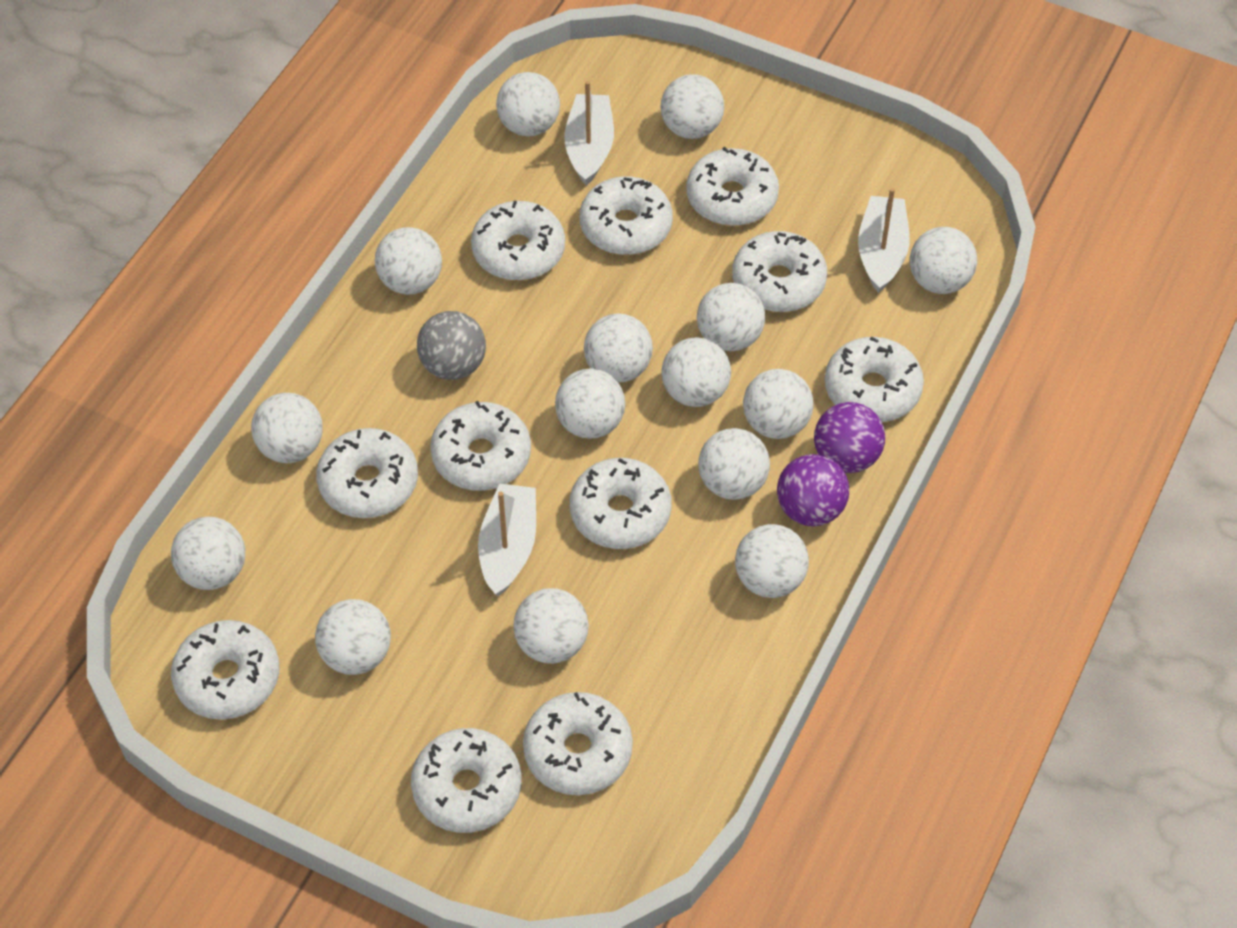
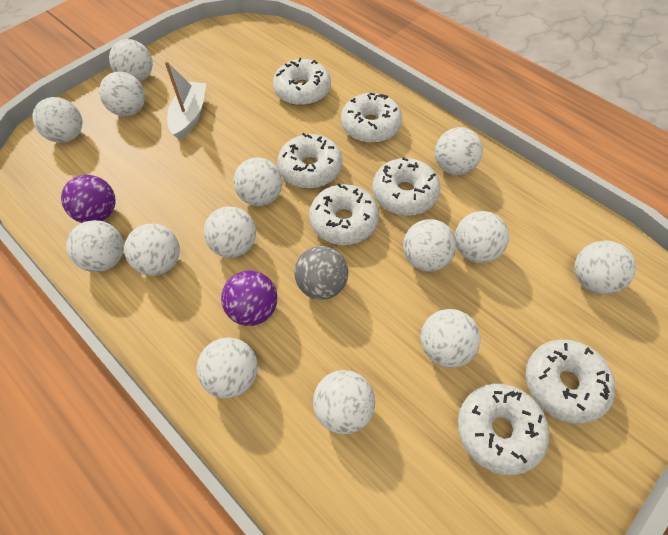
white ball: [171,517,245,590] [251,393,323,463] [315,599,391,675] [375,227,442,295] [496,72,560,137] [513,588,589,664] [555,369,625,439] [584,313,653,383] [660,74,724,139] [661,337,731,407] [697,283,765,351] [698,428,770,500] [735,524,809,598] [743,369,814,439] [910,227,977,294] = 15 -> [33,97,82,143] [66,220,124,272] [99,71,145,116] [109,39,153,82] [124,224,180,276] [197,338,258,398] [204,206,256,258] [234,158,282,206] [313,370,375,434] [403,219,456,272] [421,309,481,368] [435,127,483,175] [455,211,509,263] [575,240,636,295] = 14
white boat: [478,483,536,596] [564,81,614,186] [858,188,910,293] = 3 -> [165,61,206,140] = 1
white donut: [171,620,280,720] [316,428,418,518] [411,728,521,833] [430,401,531,491] [471,201,565,281] [523,692,633,795] [570,458,671,549] [580,176,673,255] [686,147,779,226] [732,231,827,312] [825,336,924,422] = 11 -> [273,58,331,106] [277,133,342,189] [309,183,379,245] [341,93,402,143] [372,157,440,216] [458,384,549,475] [526,340,615,424] = 7

